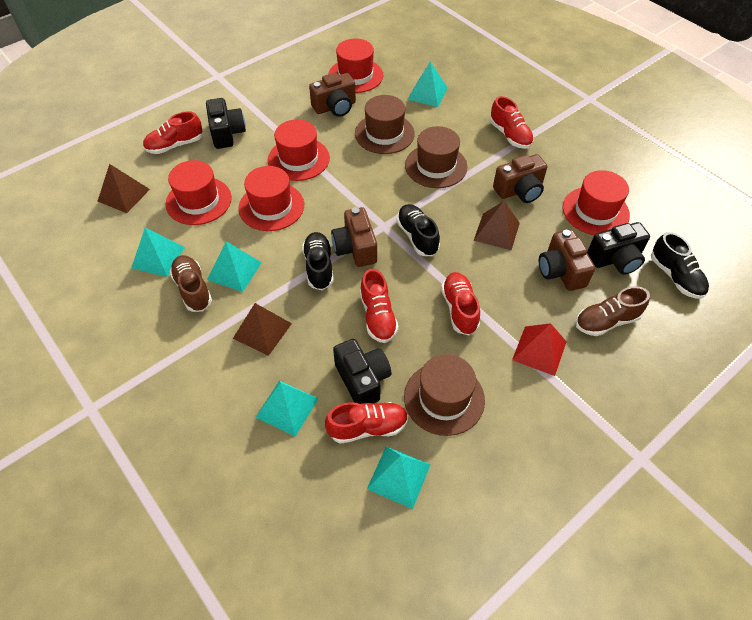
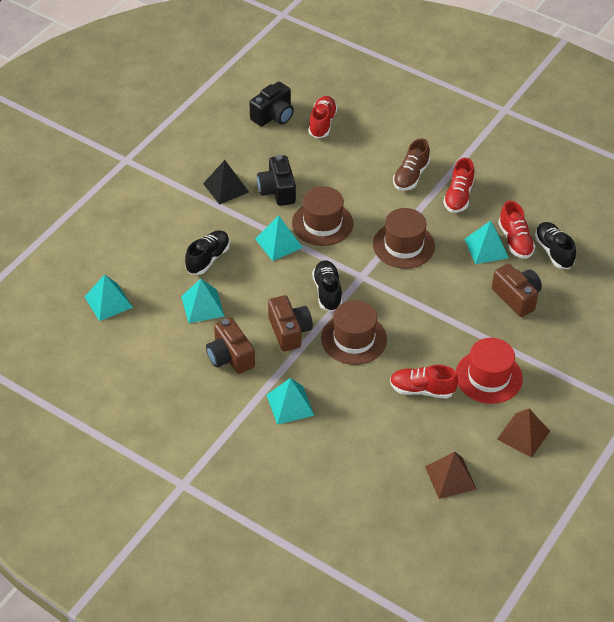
black camera: [206,98,246,149] [333,339,391,404] [587,222,650,275] = 3 -> [249,82,294,127] [257,155,296,206] = 2
black pyramid: none = 0 -> [203,160,249,205] = 1
brown camera: [309,73,356,117] [331,207,377,267] [493,154,547,203] [539,229,595,291] = 4 -> [206,317,255,374] [268,295,313,351] [492,264,542,317] = 3
brown pyramid: [97,164,150,213] [233,303,292,356] [474,201,520,250] = 3 -> [425,452,476,499] [497,409,550,458] = 2
brown shoe: [169,255,212,312] [575,286,650,336] = 2 -> [393,139,430,191] = 1
red hat: [165,160,232,225] [238,166,304,231] [268,119,330,181] [328,39,383,93] [563,170,630,235] = 5 -> [456,338,523,404] = 1
red pyramid: [512,323,567,376] = 1 -> none = 0
red shoe: [143,111,202,154] [325,402,408,444] [360,269,399,343] [441,272,480,335] [490,96,534,149] = 5 -> [308,96,338,138] [390,365,458,399] [443,158,474,213] [498,201,535,259] = 4

